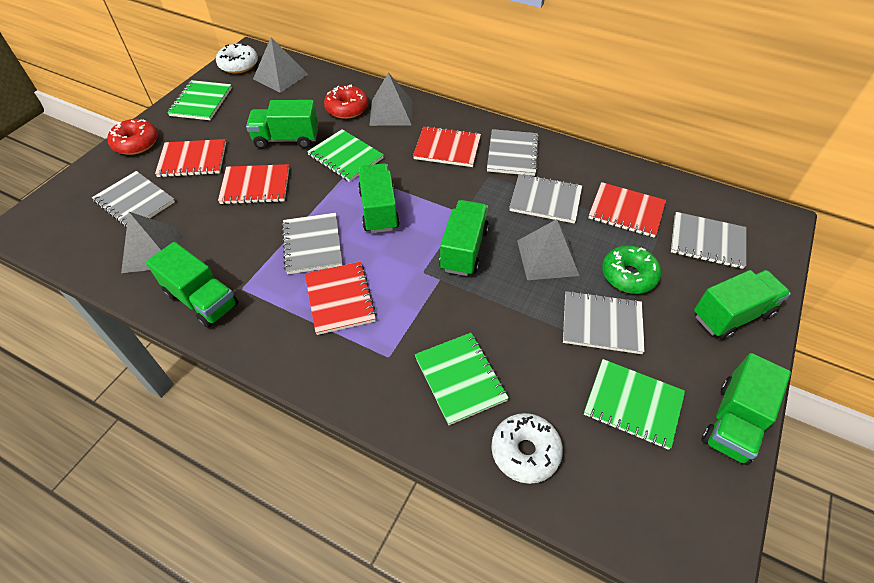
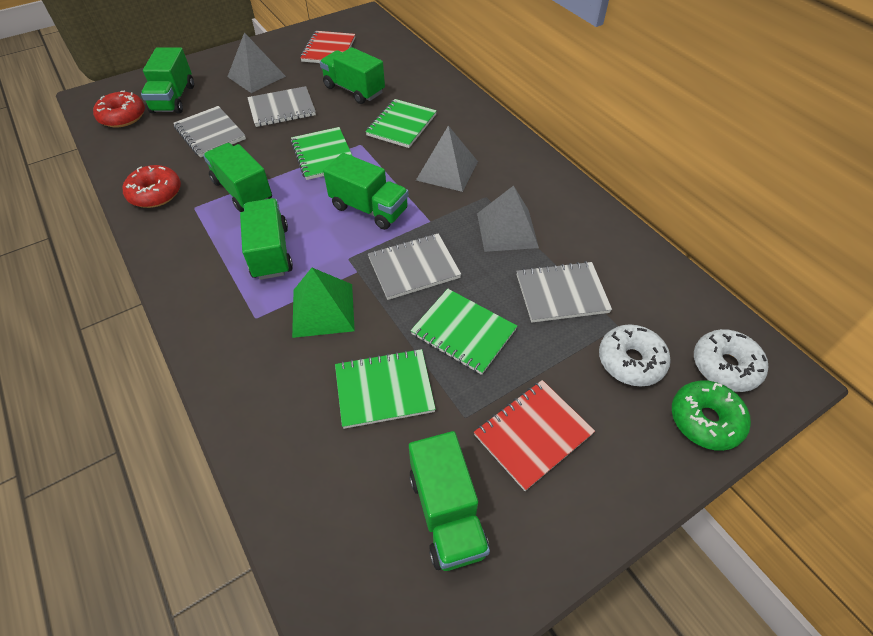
green pyramid: none = 0 -> [292,268,355,338] = 1
grey notebook: [92,171,175,229] [282,213,343,274] [487,129,539,176] [509,174,582,224] [563,291,645,354] [671,212,746,269] = 6 -> [173,106,246,157] [247,86,316,127] [368,233,461,300] [516,261,612,322] = 4
grey pyramid: [121,212,182,273] [253,37,308,93] [369,73,412,126] [517,219,579,280] = 4 -> [227,32,286,93] [416,126,478,192] [477,185,539,252] = 3
red notebook: [155,139,226,177] [218,164,289,205] [305,262,377,335] [413,126,481,167] [588,182,666,238] = 5 -> [300,31,355,63] [474,380,595,491] = 2

